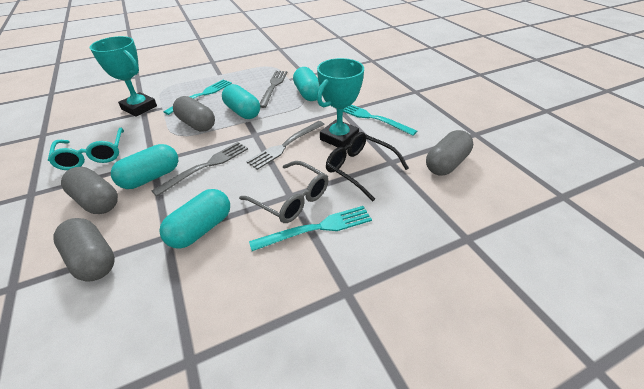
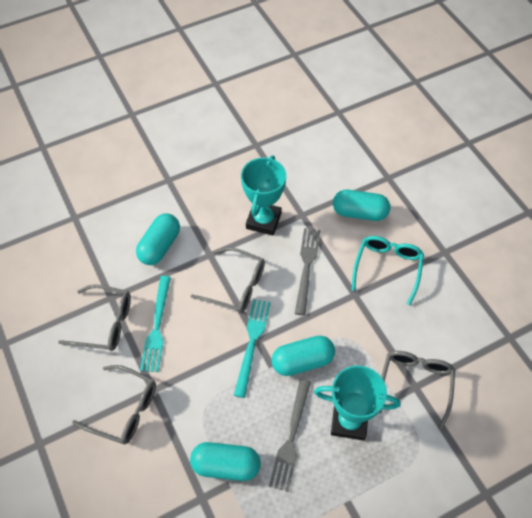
black glasses: [326,132,409,201] = 1 -> none = 0
grey capsule: [53,218,115,282] [61,167,118,214] [173,96,215,132] [426,130,473,176] = 4 -> none = 0
grey fork: [152,142,248,196] [246,121,325,170] [260,71,287,108] = 3 -> [269,379,311,492] [295,228,321,316] = 2
grey glasses: [239,161,328,223] = 1 -> [58,285,131,351] [72,365,156,444] [191,247,265,313] [379,351,455,429] = 4
turquoise fork: [164,79,232,115] [249,206,372,251] [343,105,417,136] = 3 -> [140,276,171,372] [234,299,271,398] = 2

